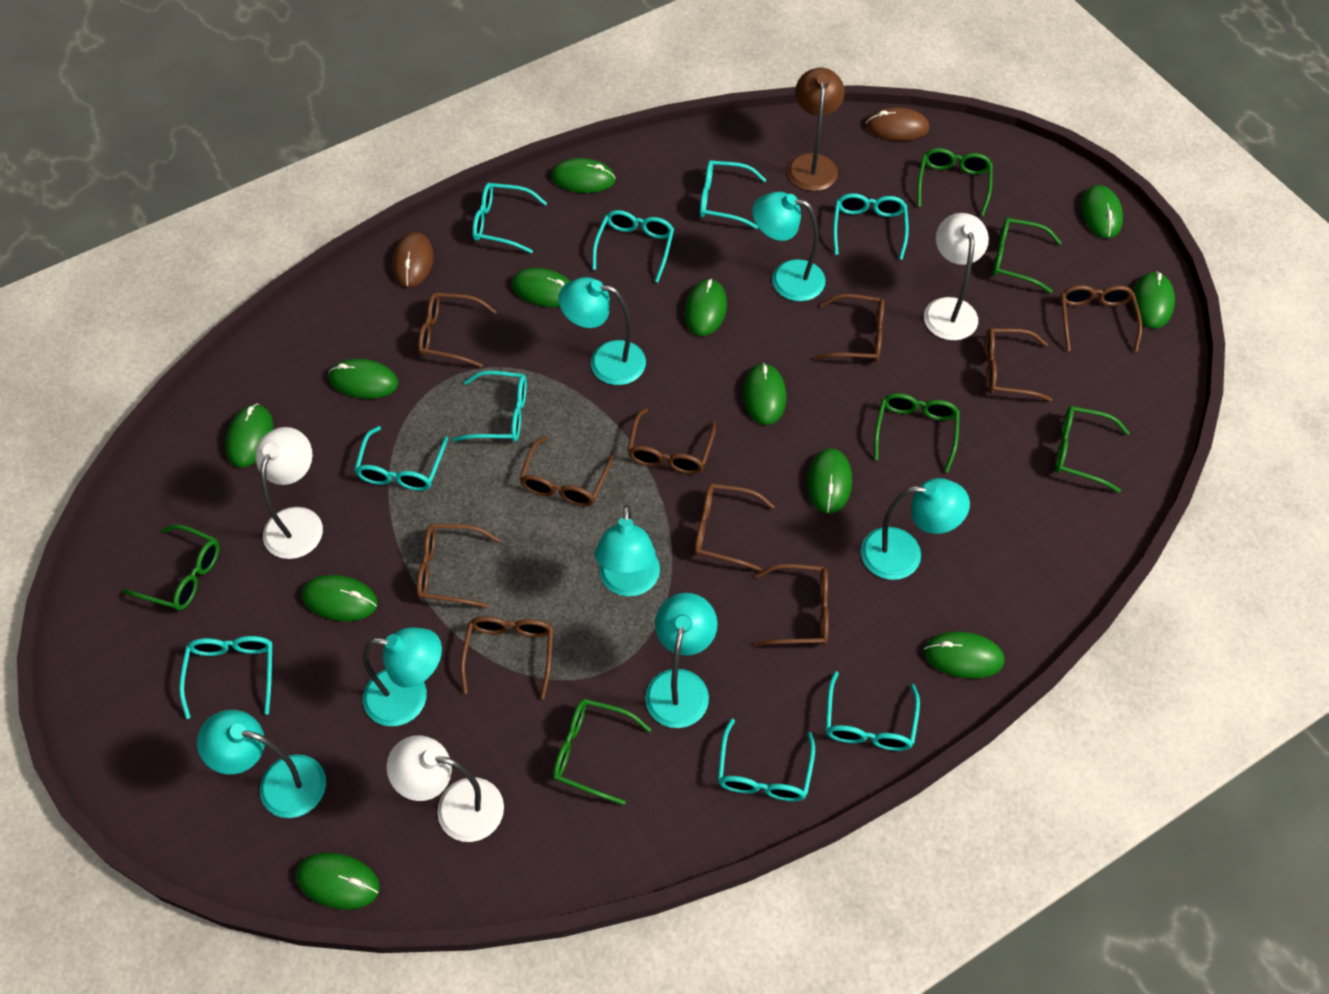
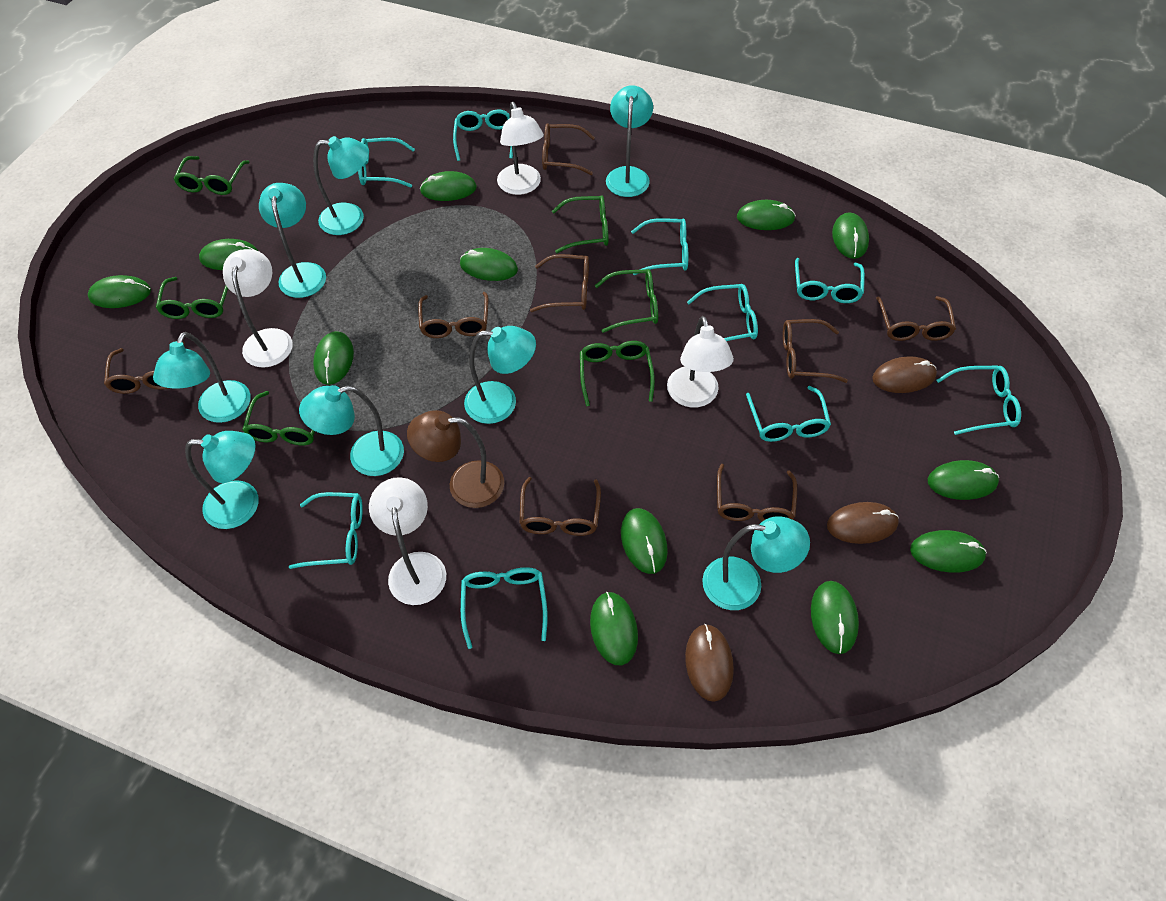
brown glasses: [417,524,500,608] [418,293,497,368] [460,616,553,699] [519,436,614,506] [627,408,716,474] [694,484,775,572] [754,564,829,646] [814,294,884,362] [985,328,1052,402] [1061,285,1142,352] = 10 -> [104,341,185,394] [418,292,488,338] [520,477,601,536] [530,254,589,312] [542,123,595,175] [717,464,797,521] [783,319,848,383] [876,296,956,341] = 8
brown mouse: [392,232,434,287] [866,107,929,141] = 2 -> [685,624,734,702] [827,502,899,544] [872,356,937,393] = 3
turquoise lamp: [197,710,326,818] [363,627,442,726] [558,277,646,385] [595,505,660,596] [645,593,718,728] [752,192,825,301] [861,478,970,580] = 7 -> [153,332,250,423] [185,431,259,529] [259,183,326,298] [299,385,404,476] [313,136,369,235] [464,326,536,424] [606,85,653,197] [702,516,810,610] = 8
white lamp: [255,427,323,559] [387,735,504,842] [924,213,989,341] = 3 -> [223,249,293,368] [369,477,446,605] [497,102,544,195] [667,316,734,408] = 4

